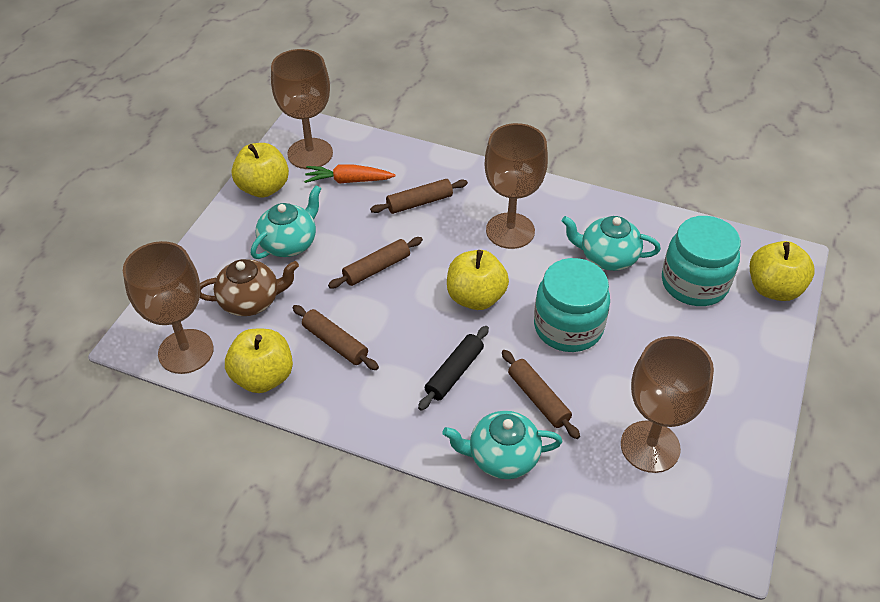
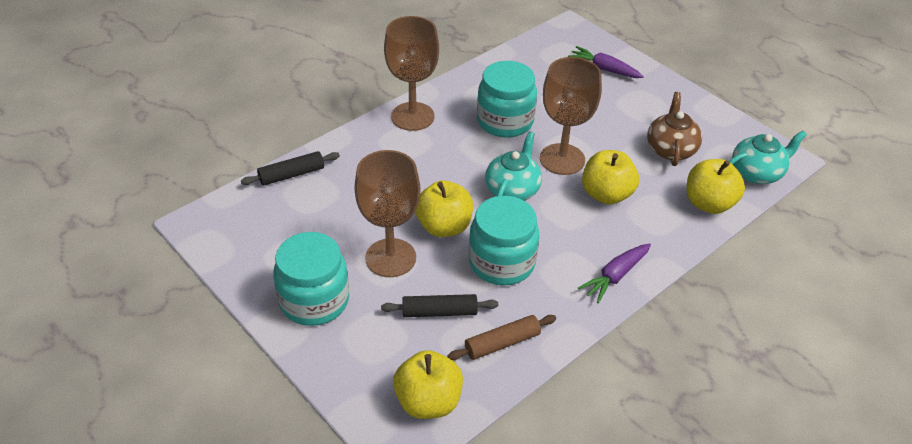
black rolling pin: [418,326,489,411] = 1 -> [241,151,340,186] [381,294,498,317] = 2
brown goblet: [123,241,214,374] [271,49,333,169] [485,123,548,249] [621,336,714,473] = 4 -> [354,150,421,277] [384,16,439,131] [540,57,602,175] = 3
brown rolling pin: [293,305,379,370] [328,237,423,288] [370,179,468,214] [502,350,580,439] = 4 -> [448,315,556,360] = 1
orange carrot: [304,164,395,184] = 1 -> none = 0
purple carrot: none = 0 -> [568,46,644,78] [578,243,651,303] = 2
turquoise jar: [534,258,610,352] [662,216,741,306] = 2 -> [274,232,349,326] [469,196,539,285] [477,61,537,138] = 3
turquoise teapot: [251,185,322,259] [442,411,562,479] [562,216,661,271] = 3 -> [485,131,542,201] [729,131,807,184] = 2

